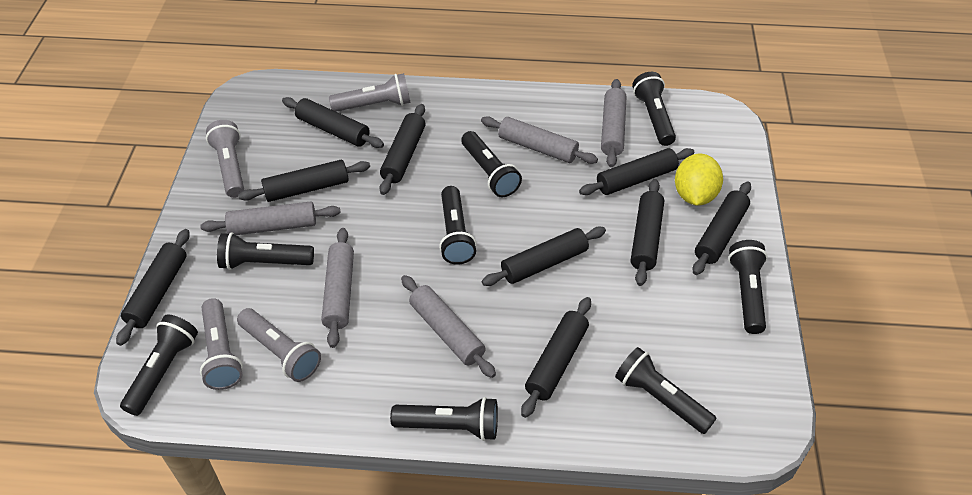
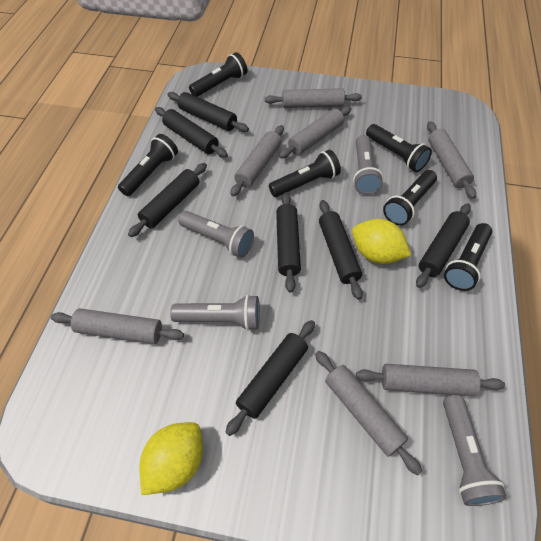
black flashlight: [120,314,198,416] [217,232,314,270] [390,397,498,441] [439,186,477,265] [461,131,522,197] [615,347,717,434] [632,72,676,146] [728,240,768,334] = 8 -> [118,134,178,196] [189,52,247,97] [269,150,341,197] [366,124,432,172] [383,170,437,226] [444,223,492,291] = 6
black rolling pin: [116,229,190,346] [238,160,370,202] [282,97,384,148] [379,104,425,195] [482,227,606,286] [521,297,591,418] [579,148,694,195] [631,179,664,286] [693,182,751,275] = 9 -> [128,163,207,237] [155,107,228,157] [167,92,249,132] [225,320,315,436] [276,192,301,293] [319,200,363,300] [416,203,471,288] = 7
grey rolling pin: [200,202,341,235] [321,228,354,348] [401,275,496,378] [481,116,598,164] [601,79,626,168] = 5 -> [51,308,184,344] [230,125,284,196] [265,88,362,108] [279,106,352,158] [315,351,422,475] [356,364,505,396] [427,121,476,199] = 7
yellow lemon: [675,154,723,206] = 1 -> [140,422,203,495] [352,219,411,264] = 2

